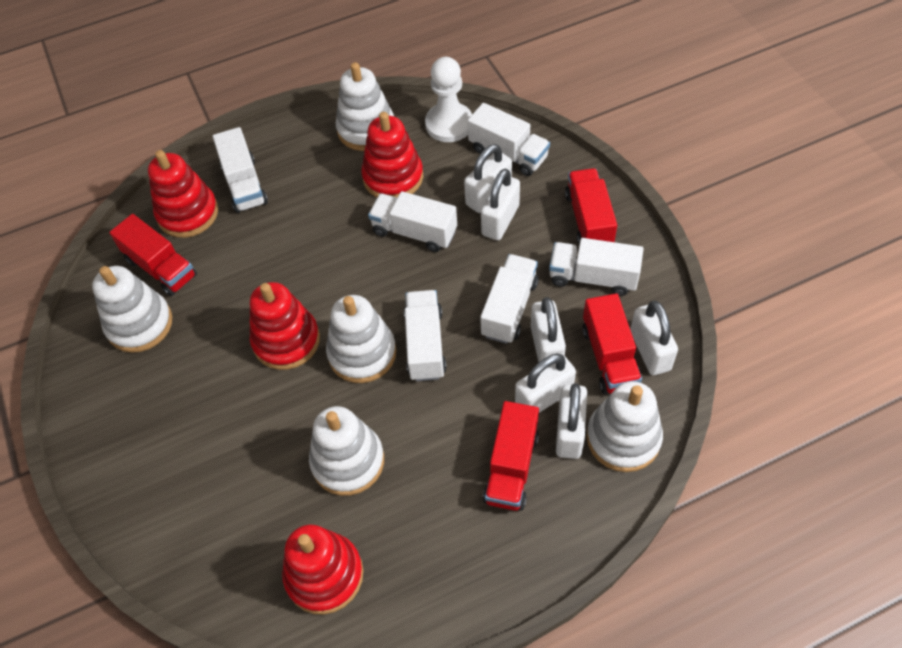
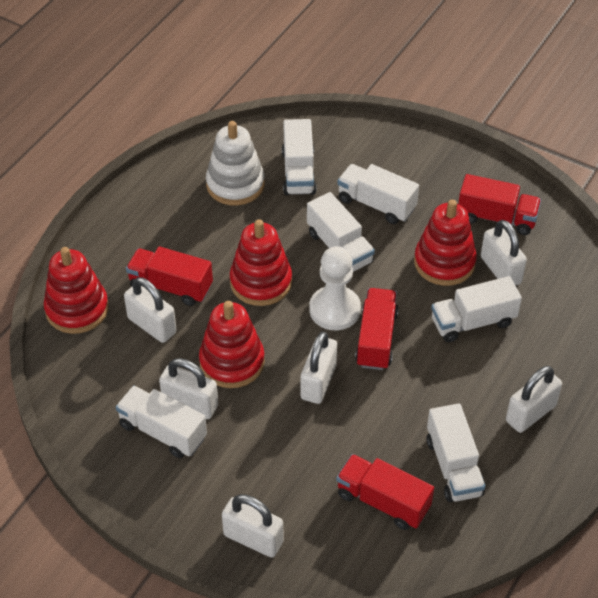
white stacking toy: [92,266,172,353] [309,406,384,496] [326,295,396,383] [335,62,394,151] [587,381,663,472] = 5 -> [206,121,265,206] = 1

